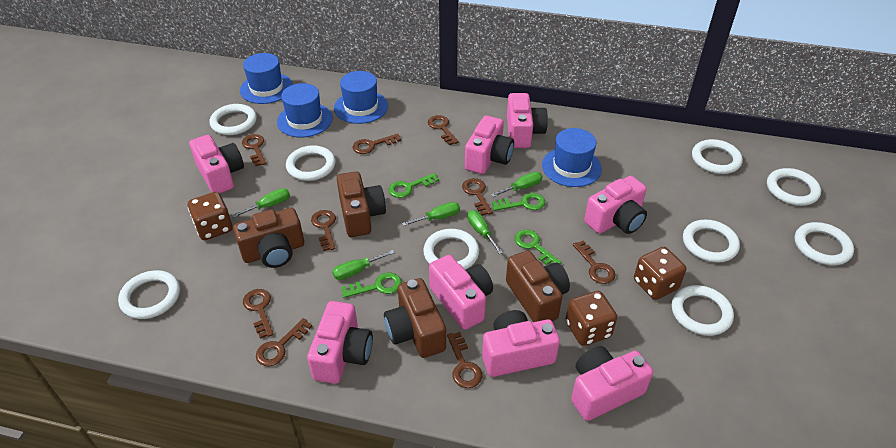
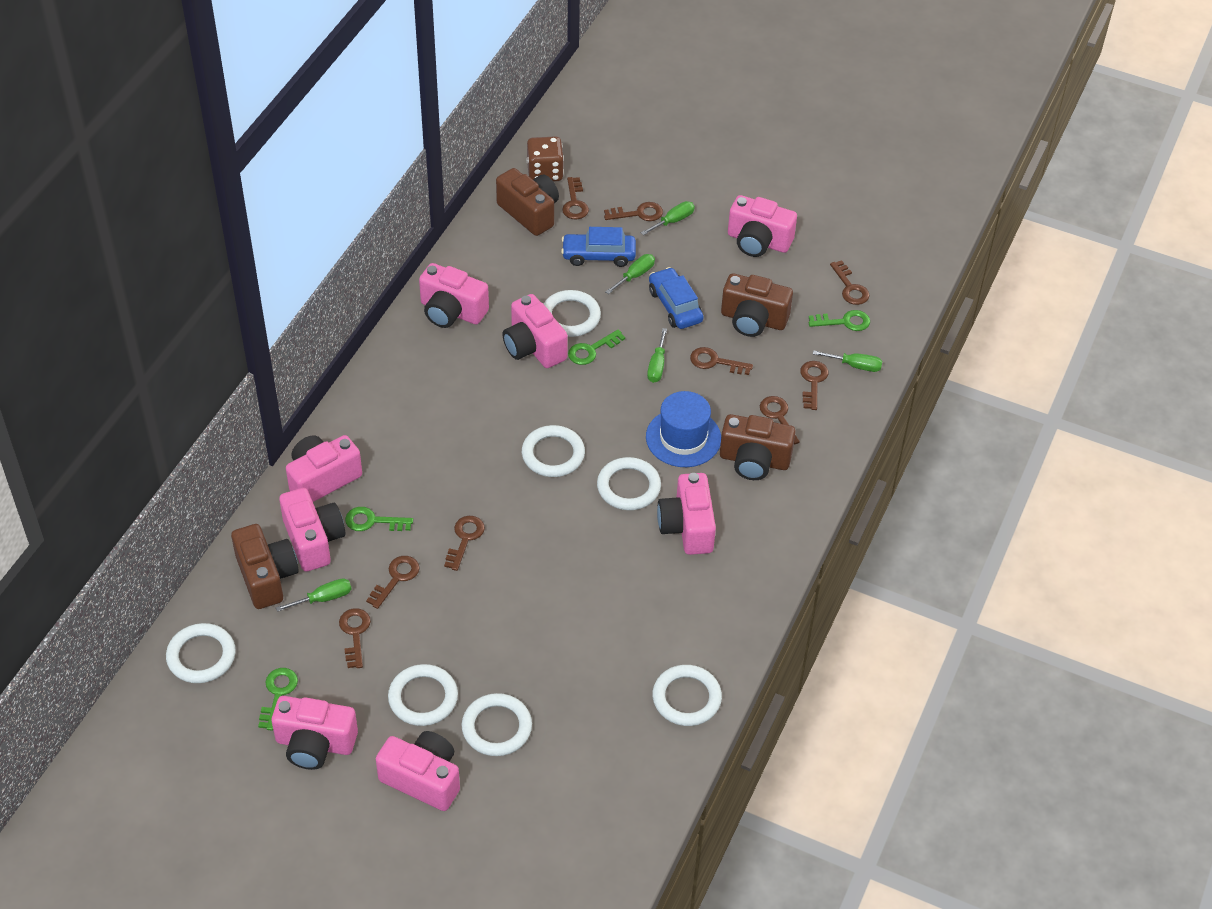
blue car: none = 0 -> [561,227,636,267] [649,267,704,329] = 2
blue hat: [240,53,293,104] [277,83,333,137] [334,71,388,124] [542,128,602,187] = 4 -> [646,391,721,467] = 1
brown dice: [188,192,233,240] [566,291,617,346] [634,247,686,300] = 3 -> [527,136,564,181] = 1
white ring: [118,270,180,319] [210,104,257,135] [286,145,336,181] [423,229,479,270] [672,285,734,336] [683,220,740,263] [692,139,743,174] [767,168,821,206] [795,222,854,266] = 9 -> [166,623,236,683] [388,664,458,726] [462,693,532,756] [522,425,585,477] [544,290,601,337] [597,457,661,510] [652,665,722,726] = 7

